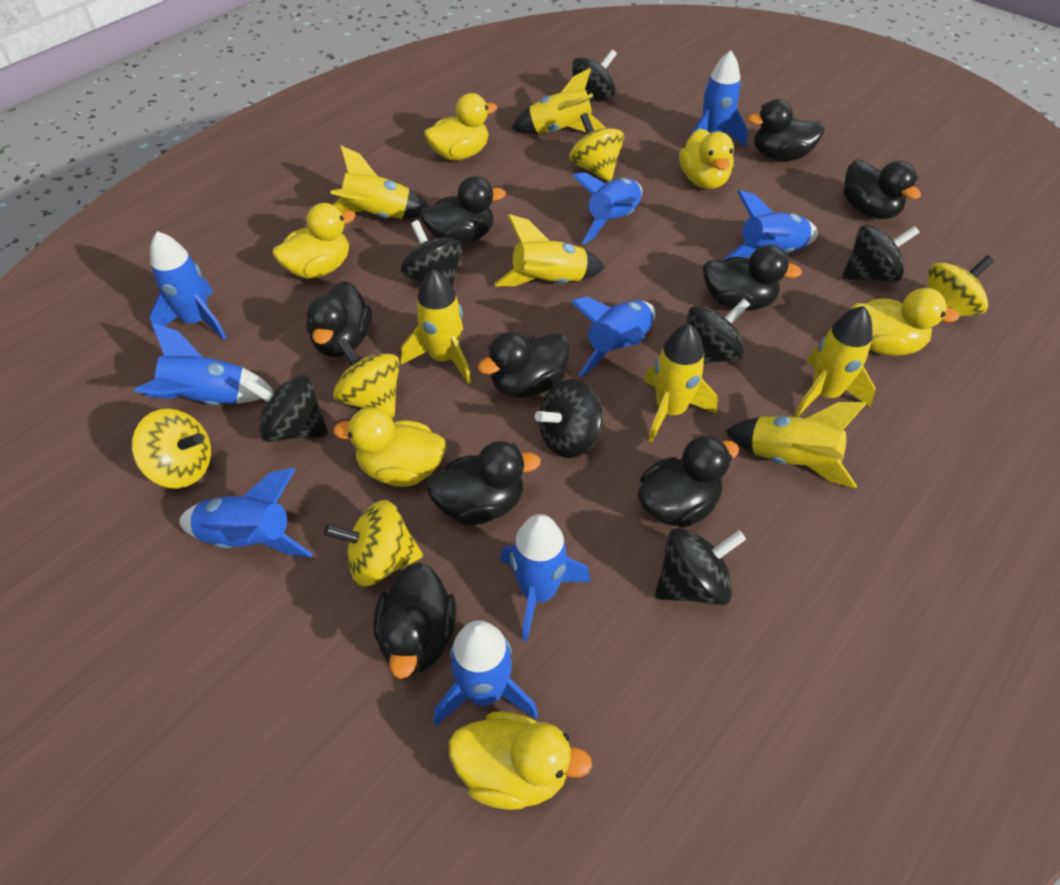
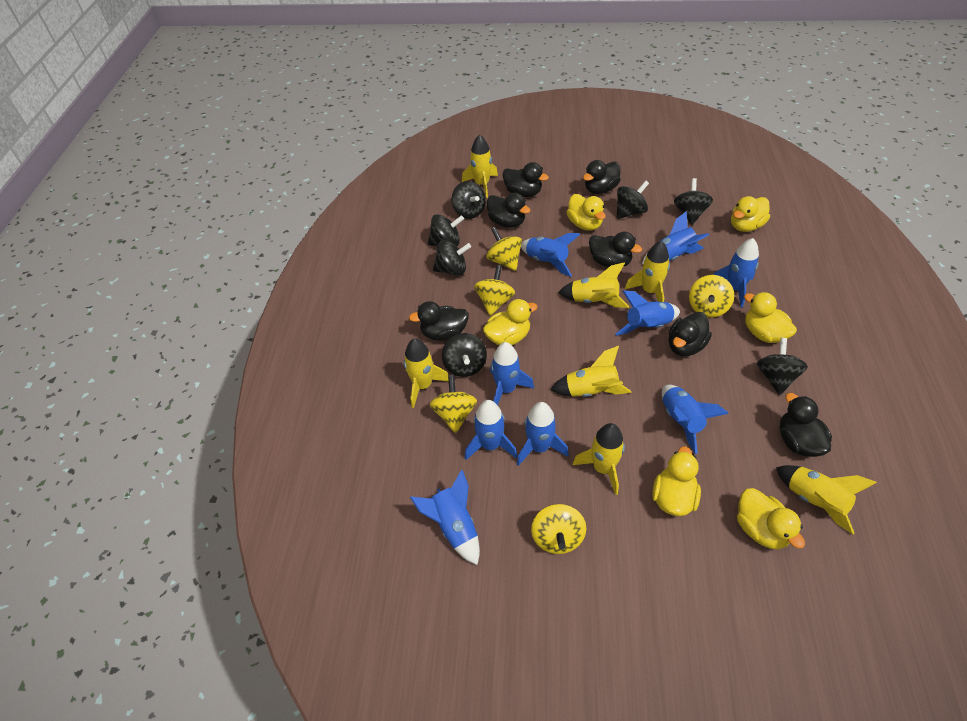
black duck: [307,281,372,357] [373,563,456,679] [420,176,506,244] [426,441,541,525] [478,332,570,398] [638,435,739,528] [703,245,802,311] [747,99,825,161] [844,159,921,219] = 9 -> [409,301,469,341] [487,193,530,228] [503,162,549,197] [583,160,621,194] [589,232,642,267] [668,312,712,356] [780,393,832,457] = 7

